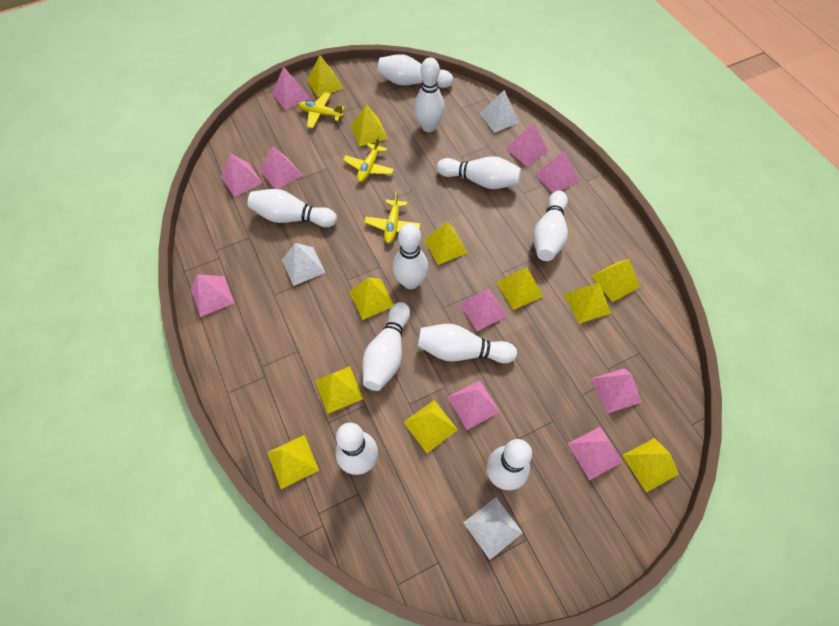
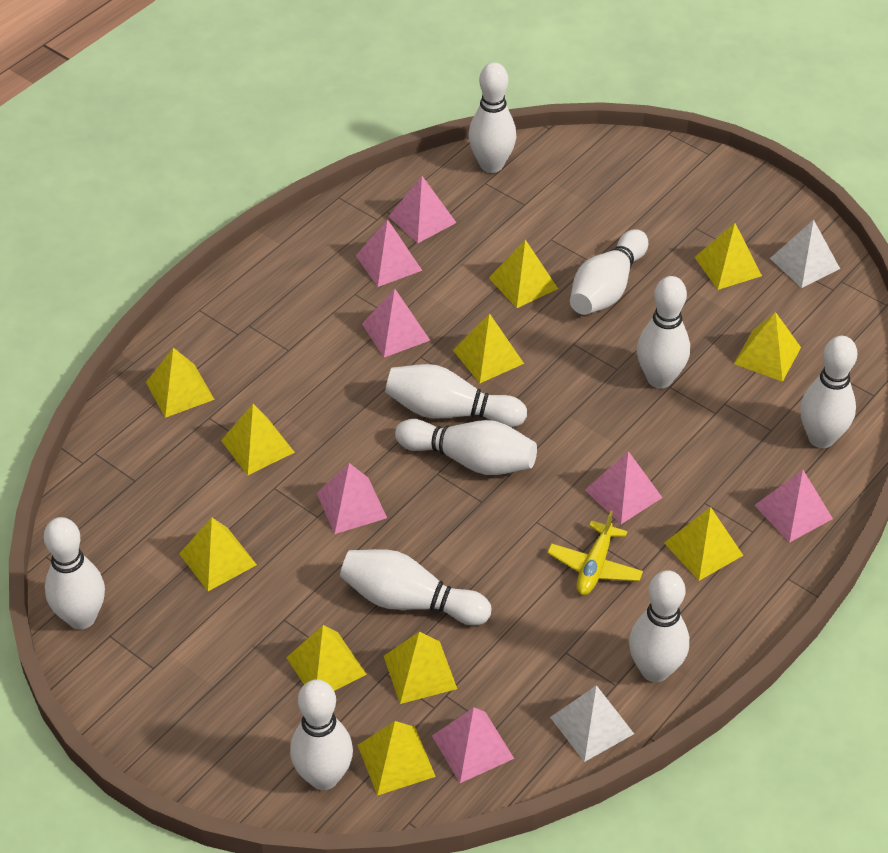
pink pyramid: [191,274,234,317] [221,153,263,197] [260,146,302,189] [272,67,310,110] [447,380,500,430] [459,289,507,331] [506,123,548,167] [535,151,578,193] [567,427,623,480] [591,368,642,414] = 10 -> [317,463,387,534] [356,219,422,287] [362,289,430,357] [388,176,456,243] [432,707,514,783] [585,451,663,524] [754,470,833,543] = 7
white pyramid: [282,243,326,286] [463,497,523,560] [480,90,519,133] = 3 -> [550,685,634,762] [770,220,840,288] = 2
yellow plane: [298,92,345,128] [343,136,394,182] [364,192,420,243] = 3 -> [547,511,643,595] = 1

